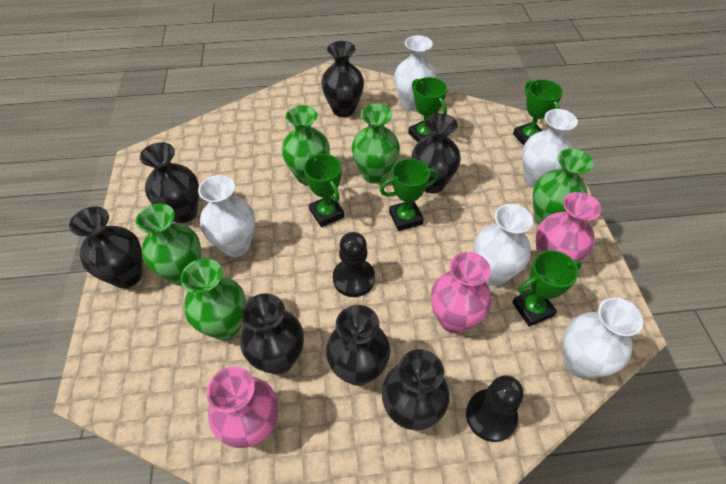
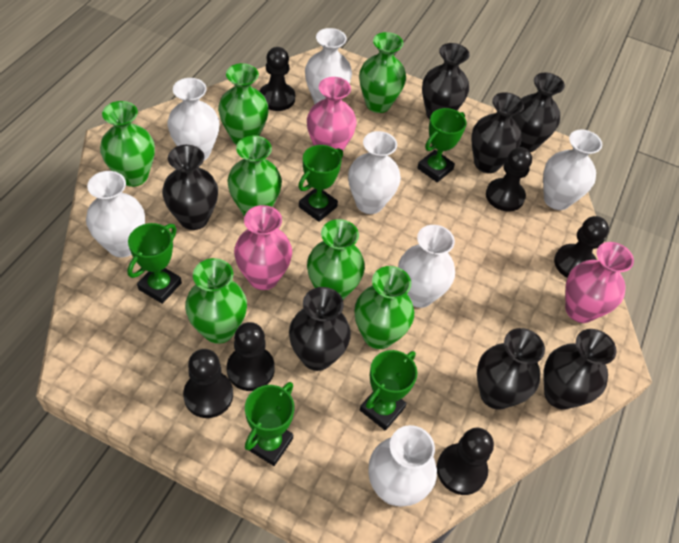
black pawn: [333,232,375,297] [466,375,524,442] = 2 -> [183,349,233,418] [227,322,275,391] [259,47,295,111] [437,428,494,495] [486,147,532,212] [554,216,609,278] = 6
green vase: [136,203,201,285] [180,258,246,340] [281,105,330,185] [352,104,400,184] [533,149,593,225] = 5 -> [100,101,155,187] [185,258,247,344] [218,63,269,145] [227,135,282,216] [307,219,365,300] [355,266,414,349] [359,32,406,113] = 7
white vase: [198,175,255,257] [394,35,437,112] [473,204,533,286] [522,109,578,188] [563,297,643,379] = 5 -> [86,171,145,257] [167,78,219,160] [305,28,352,104] [348,131,401,214] [369,425,437,506] [398,225,455,308] [543,130,602,210] = 7

